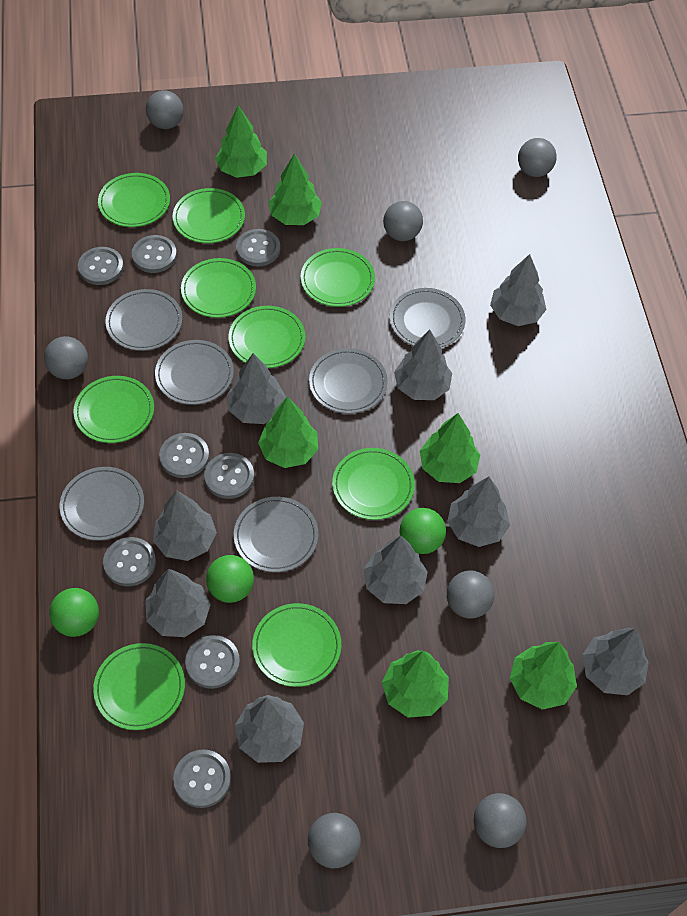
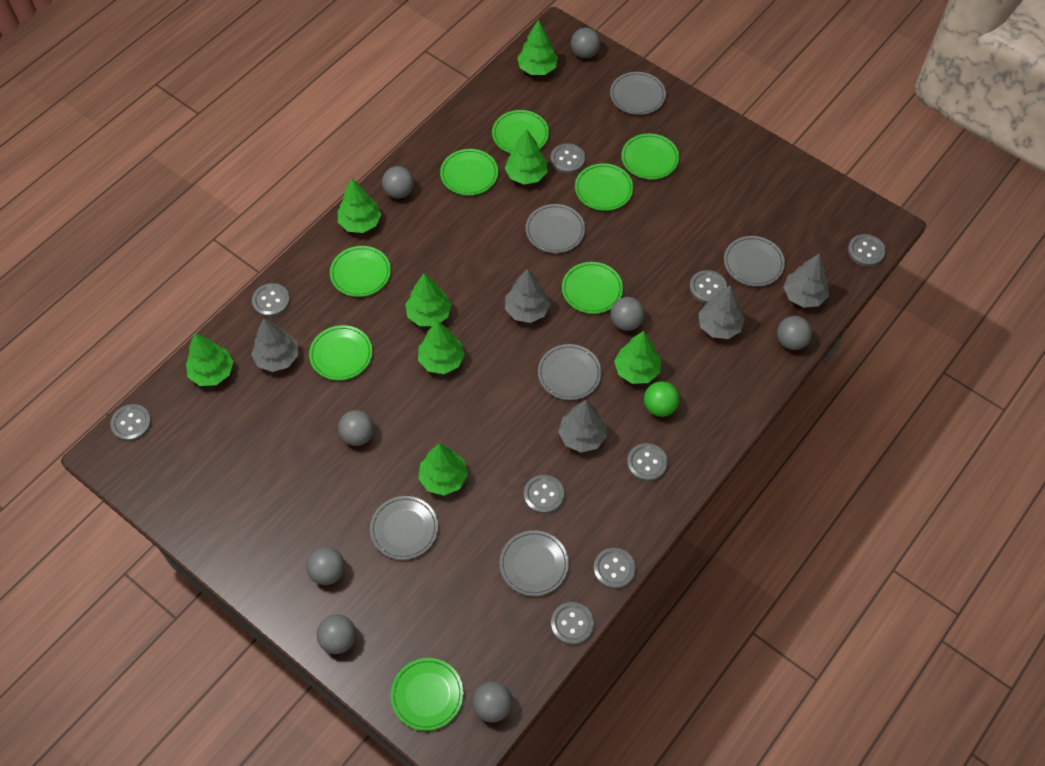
green ball: [49,588,99,637] [206,555,254,603] [400,508,446,554] = 3 -> [644,381,679,417] = 1
green plate: [73,376,154,443] [93,643,185,730] [98,173,170,227] [173,188,245,243] [181,258,256,318] [228,306,305,368] [252,603,341,687] [301,248,375,307] [332,448,415,520] = 9 -> [309,325,372,380] [330,246,391,297] [391,658,464,731] [440,149,498,195] [492,110,549,153] [562,262,623,314] [575,163,633,211] [621,134,679,180] = 8
green tree: [215,105,267,178] [258,396,318,468] [269,153,322,225] [382,650,449,717] [420,413,480,483] [510,642,577,710] = 6 -> [186,333,233,386] [338,179,381,233] [405,273,451,326] [418,321,465,374] [418,443,468,496] [505,129,548,185] [517,20,558,75] [614,331,661,384] = 8
grey ball: [44,336,88,380] [146,90,184,129] [308,813,361,869] [383,201,423,241] [447,570,494,619] [474,793,527,848] [518,138,557,177] = 7 -> [306,547,345,585] [317,614,356,654] [338,410,374,446] [382,166,414,199] [472,681,512,722] [571,27,601,58] [611,297,644,331] [777,316,812,350] = 8
grey button: [78,247,124,285] [103,537,156,586] [132,235,177,273] [159,433,209,478] [173,749,231,808] [185,635,240,689] [204,453,254,499] [236,229,280,266] = 8 -> [110,404,151,441] [252,283,290,317] [524,475,564,514] [550,143,585,174] [551,602,594,645] [593,548,636,589] [627,443,667,481] [690,270,727,303] [848,234,886,267] = 9
grey tree: [145,569,211,637] [153,490,217,561] [227,353,286,424] [235,695,304,763] [363,536,428,604] [394,330,452,400] [447,477,510,547] [490,254,546,326] [582,628,649,695] = 9 -> [251,318,298,372] [505,268,550,323] [558,400,607,453] [698,285,745,339] [783,253,829,308] = 5

